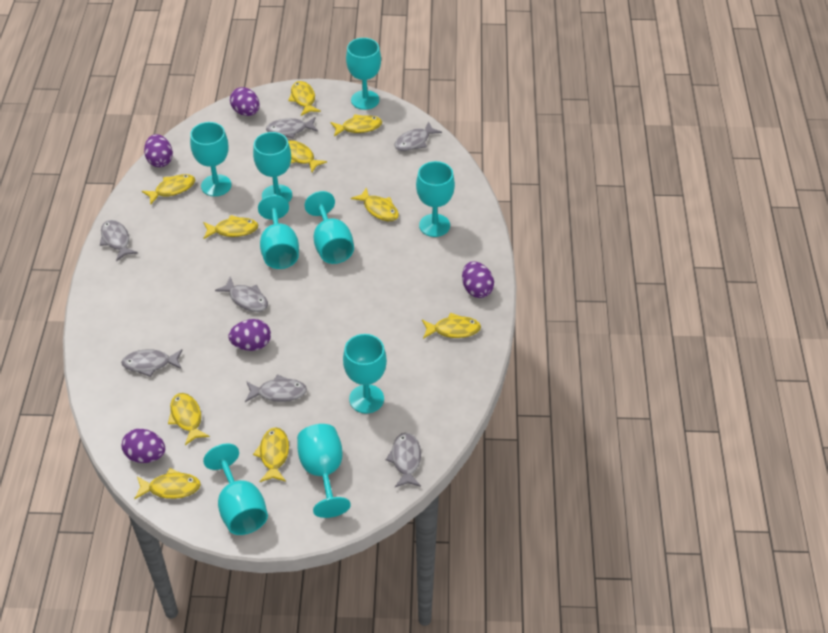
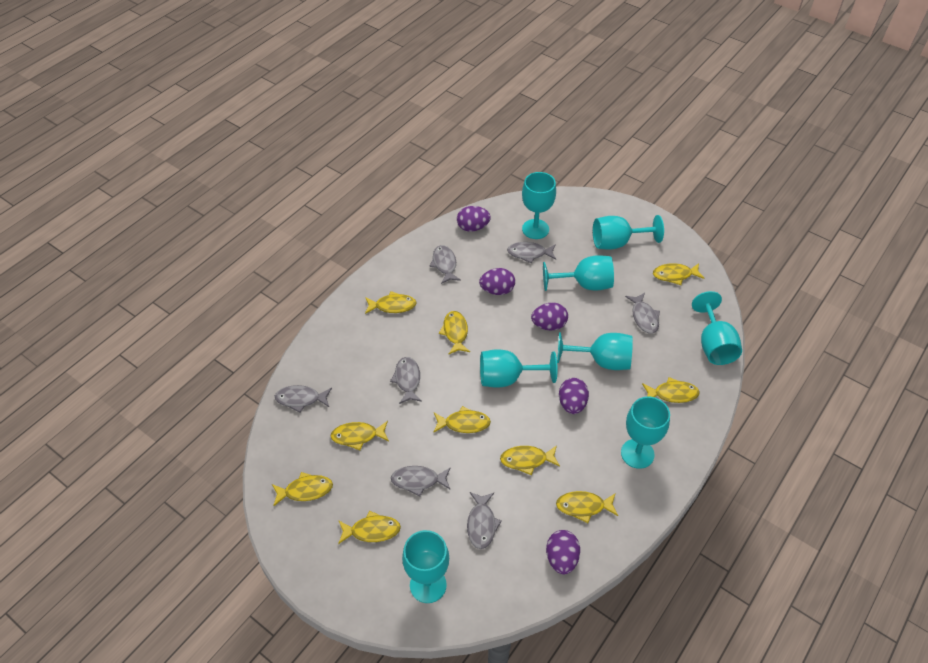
turquoise goblet: [190,122,231,196] [203,444,268,535] [253,132,292,203] [258,195,299,269] [297,424,351,518] [304,191,354,264] [343,334,387,414] [346,38,381,110] [416,161,455,237] = 9 -> [402,530,449,603] [480,349,558,388] [522,172,556,239] [543,255,614,291] [557,332,633,370] [593,215,664,250] [621,396,670,469] [692,291,742,365] = 8

